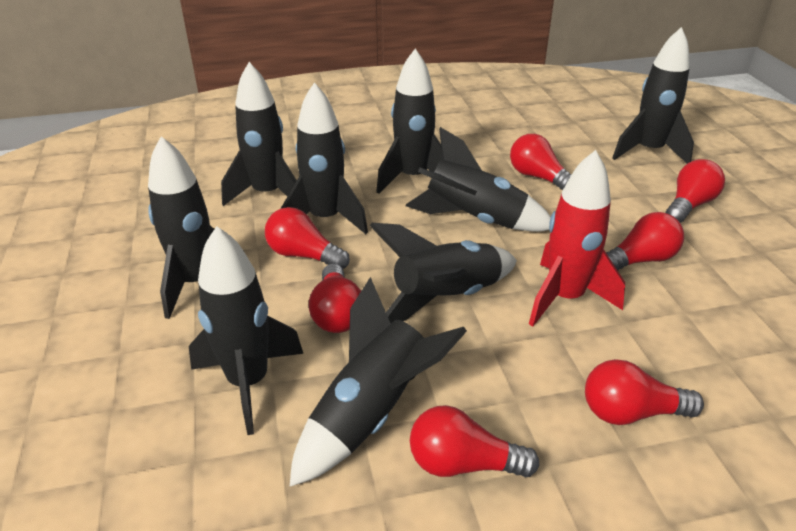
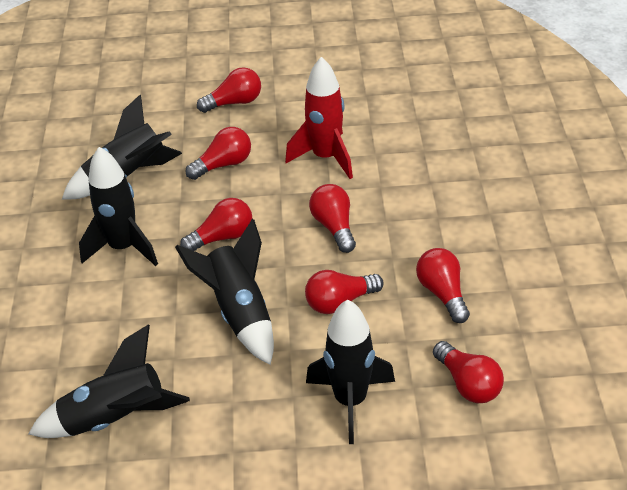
black rocket: [148,136,244,319] [189,226,303,435] [221,62,297,206] [281,82,368,234] [290,277,467,486] [369,223,517,323] [376,49,443,194] [406,127,551,232] [612,27,694,164] = 9 -> [28,325,190,438] [62,95,182,199] [79,147,158,266] [175,219,274,365] [306,299,395,444] = 5

